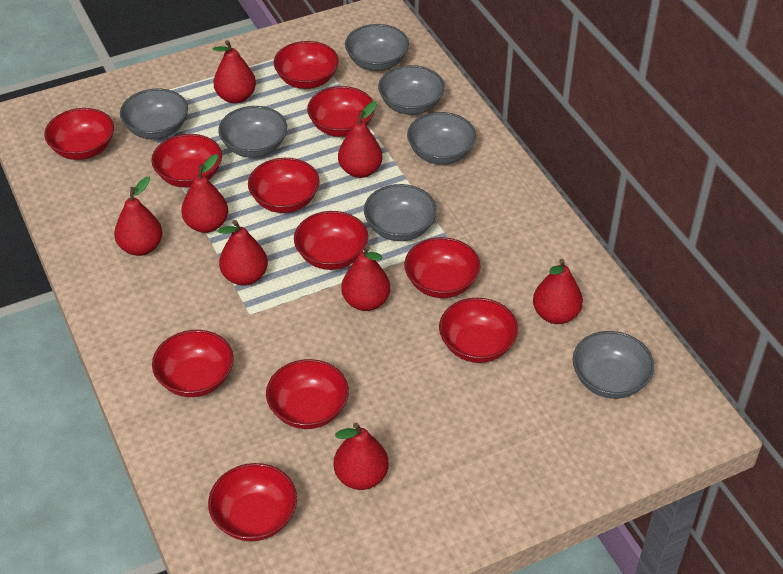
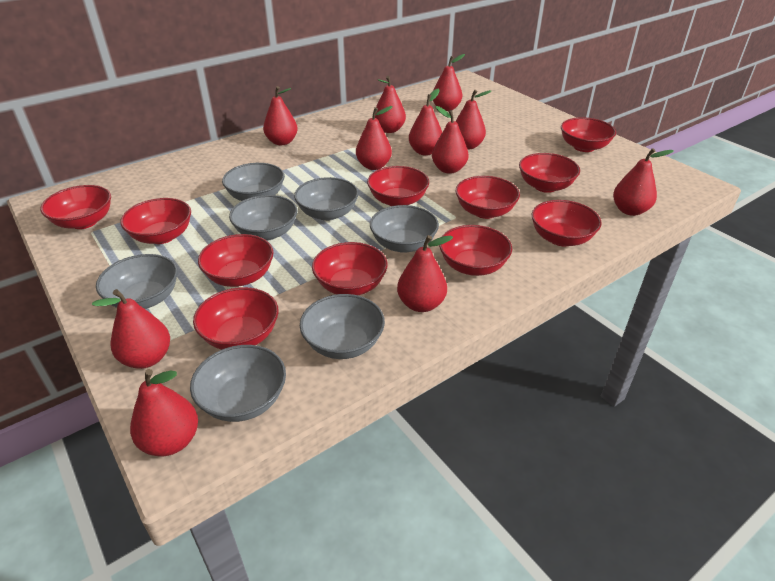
red pear: [114,177,163,256] [181,154,228,233] [213,40,256,104] [218,220,268,286] [334,423,389,490] [338,101,383,178] [341,245,390,311] [533,259,583,324] = 8 -> [92,289,170,369] [130,369,198,456] [263,86,298,145] [356,106,393,170] [375,76,406,133] [397,235,453,312] [409,89,442,156] [432,106,469,174] [433,54,465,111] [455,90,491,150] [613,148,674,216] = 11

